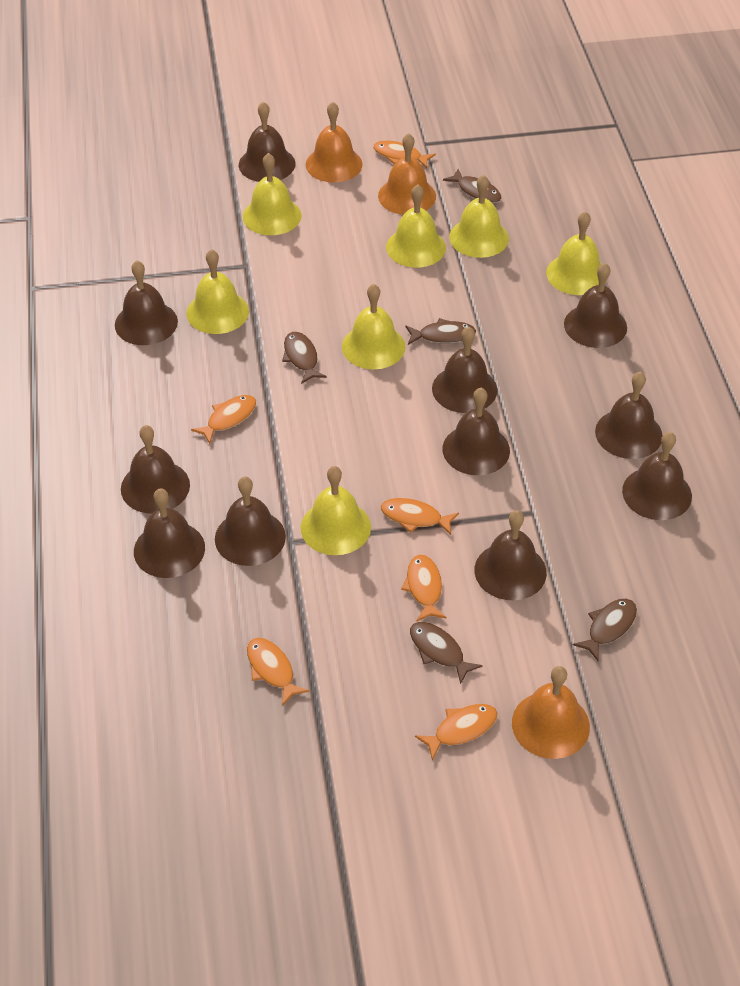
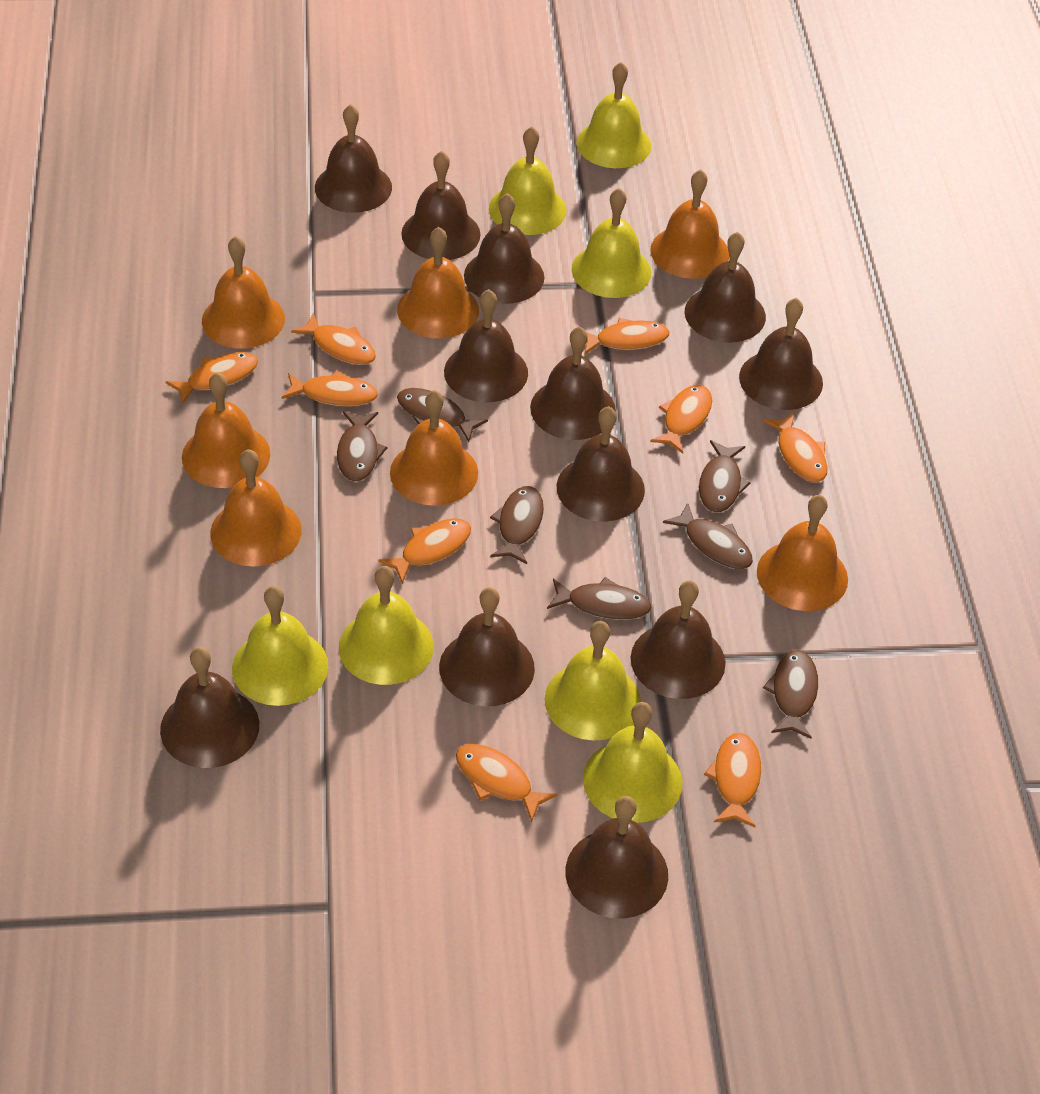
brown bell: [115,260,178,345] [121,425,190,513] [134,488,205,578] [215,476,286,566] [239,102,295,182] [432,327,497,413] [442,388,510,475] [475,510,547,600] [564,263,627,348] [595,371,662,459] [622,432,692,520] = 11 -> [160,647,259,768] [315,104,392,213] [401,151,481,260] [439,587,535,706] [444,289,528,402] [464,193,544,304] [530,326,616,440] [557,406,645,522] [566,796,668,919] [631,580,725,699] [685,232,766,343] [739,298,823,410] = 12
brown fish: [282,332,327,384] [405,318,476,345] [410,622,483,685] [443,169,501,203] [573,599,637,661] = 5 -> [337,411,387,482] [397,388,488,442] [490,486,544,564] [547,577,652,620] [663,503,753,569] [699,440,751,513] [763,650,818,739] = 7
orange bell: [306,102,363,183] [378,133,436,215] [512,666,590,759] = 3 -> [182,372,270,488] [202,236,285,348] [210,449,302,567] [390,390,478,506] [397,227,479,338] [650,169,729,279] [757,495,848,611] = 7
orange fish: [191,395,256,444] [247,638,309,706] [373,141,436,168] [381,498,459,535] [401,555,447,622] [415,704,498,761] = 6 -> [166,352,258,404] [281,370,378,407] [291,313,376,365] [378,518,471,583] [456,744,557,822] [584,318,670,355] [650,385,712,454] [704,733,761,827] [763,412,828,482] = 9

